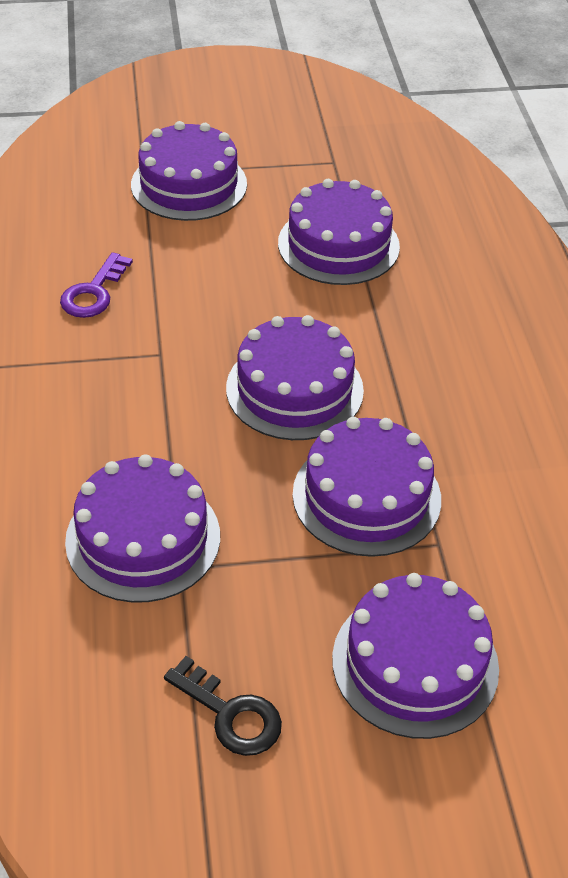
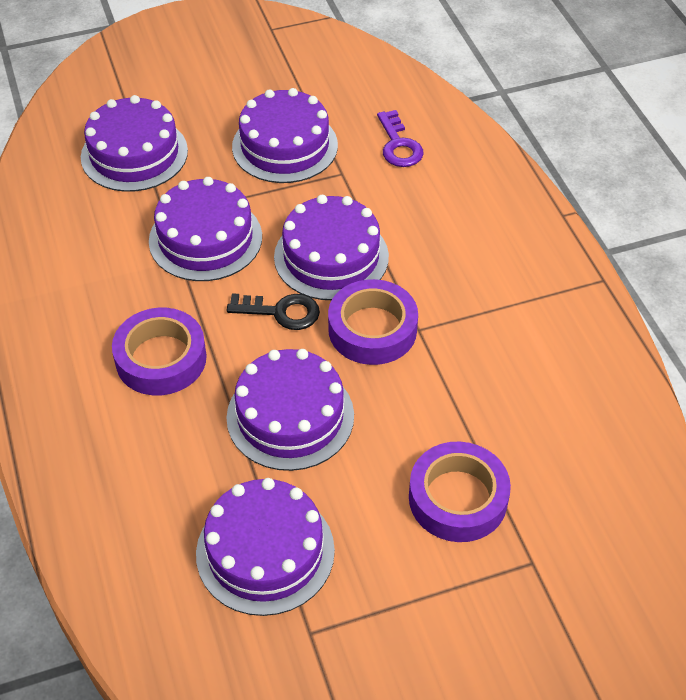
purple tape: none = 0 -> [112,308,207,395] [328,279,418,365] [409,442,511,542] = 3

